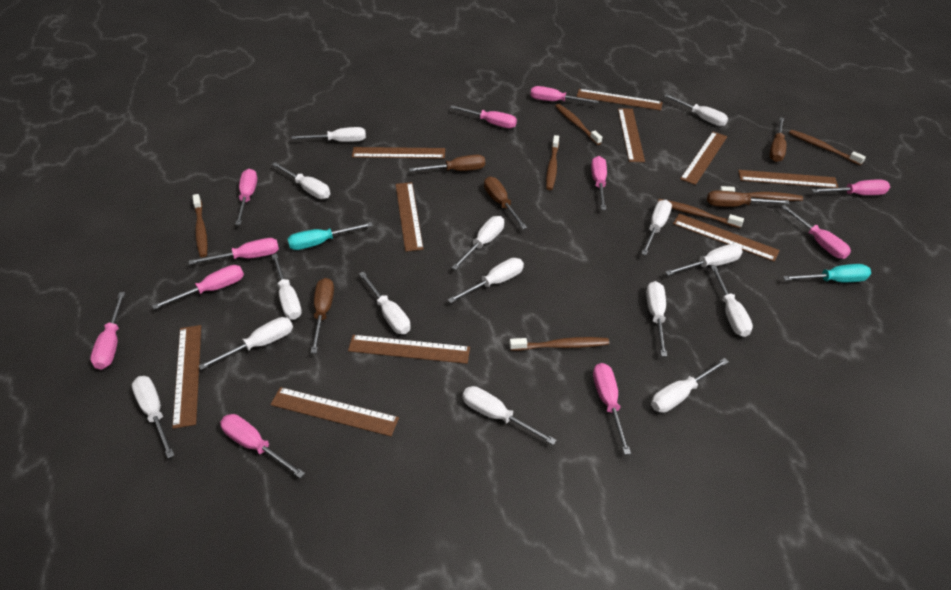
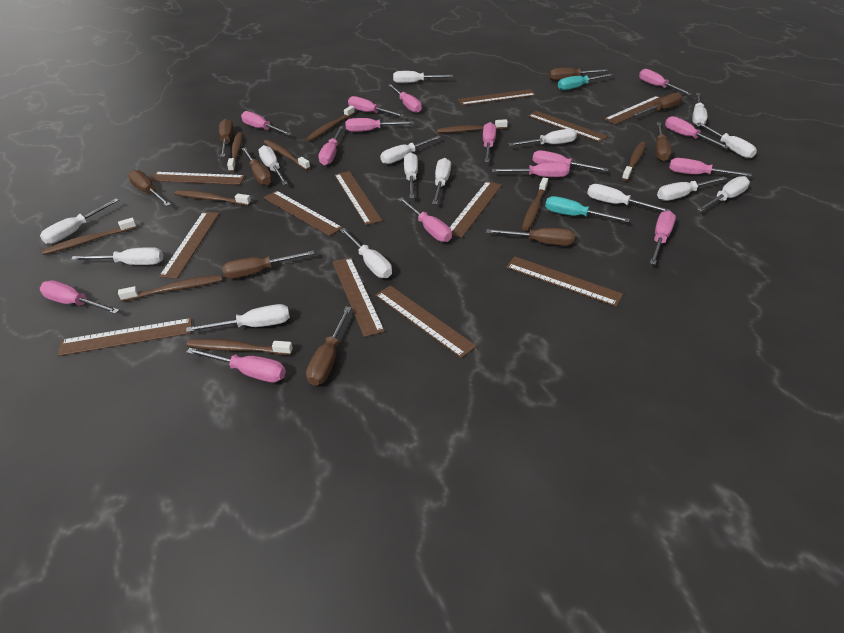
brown ruler: [172,325,201,429] [270,387,399,436] [348,335,470,364] [352,147,445,159] [396,182,423,252] [577,89,663,110] [618,108,645,162] [673,214,780,262] [680,132,727,185] [738,170,839,188] = 10 -> [58,318,192,356] [150,172,245,185] [159,212,220,279] [263,190,343,236] [332,257,385,337] [335,171,382,225] [375,285,477,358] [450,181,502,238] [458,89,536,106] [506,256,623,307] [528,111,608,142] [604,96,661,125] = 12
brown screwdriver: [311,278,334,353] [409,155,485,172] [484,177,527,229] [707,191,790,207] [770,117,786,162] = 5 -> [128,170,171,206] [219,119,234,157] [222,250,315,279] [241,147,272,186] [306,306,352,386] [486,228,575,246] [549,68,608,81] [633,92,682,116] [655,122,672,161] = 9
brown toothbrush: [193,194,208,257] [509,337,609,351] [546,135,559,190] [555,104,602,145] [658,199,744,228] [719,186,803,201] [789,130,866,165] = 7 -> [42,217,137,255] [118,275,222,301] [175,190,251,206] [186,339,293,355] [227,132,242,172] [264,140,311,170] [306,106,355,141] [437,119,508,133] [522,177,548,231] [622,142,646,181] = 10
pink screwdriver: [90,292,125,370] [152,265,244,310] [189,238,279,265] [220,414,305,478] [235,169,258,225] [450,105,517,128] [531,86,599,103] [591,156,607,210] [593,363,631,455] [781,205,851,259] [811,179,890,195] = 11 -> [40,280,120,314] [186,348,286,382] [241,111,292,136] [318,126,344,166] [345,118,414,132] [348,96,405,117] [388,84,422,113] [398,197,452,242] [483,122,496,162] [492,162,569,177] [532,150,608,172] [639,69,692,95] [650,211,676,265] [665,116,729,149] [669,158,752,176] = 15

